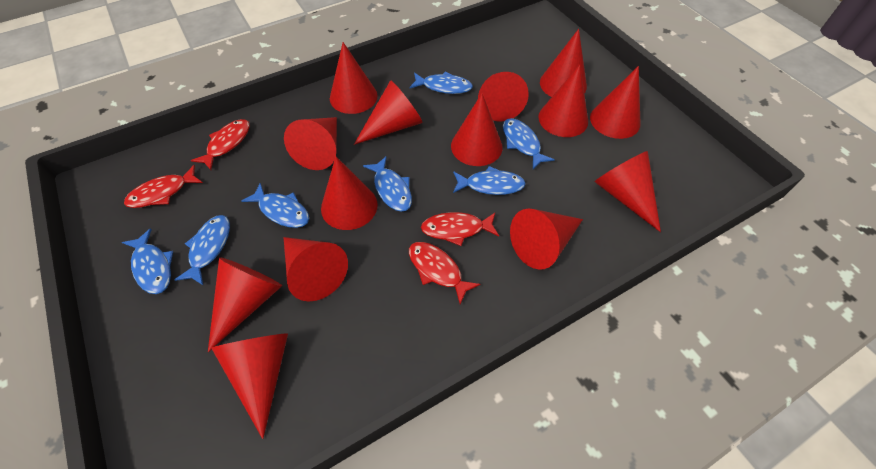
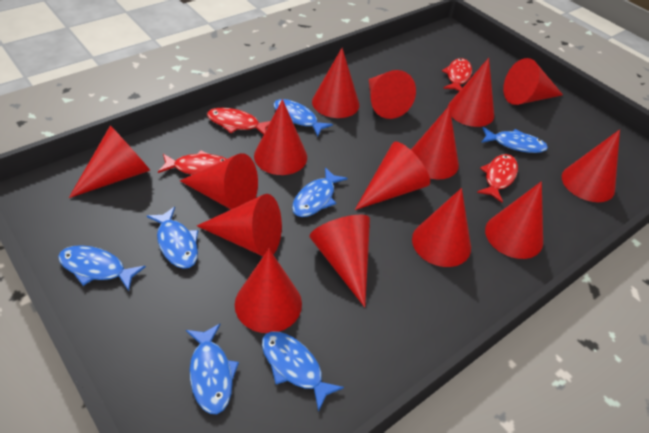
red cone: [208,257,282,352] [211,333,288,439] [284,117,337,170] [284,237,348,302] [321,157,378,230] [330,42,378,114] [354,80,423,145] [451,93,503,166] [478,72,529,122] [510,208,583,270] [538,65,588,137] [540,29,587,97] [590,66,641,139] [595,151,661,232] = 14 -> [69,126,150,198] [180,153,258,209] [197,194,282,256] [235,249,302,333] [254,99,307,175] [309,215,370,307] [312,48,359,118] [355,141,430,210] [369,70,416,119] [411,106,459,180] [412,188,471,267] [448,58,494,127] [485,181,543,259] [503,58,563,105] [562,130,620,202] = 15

